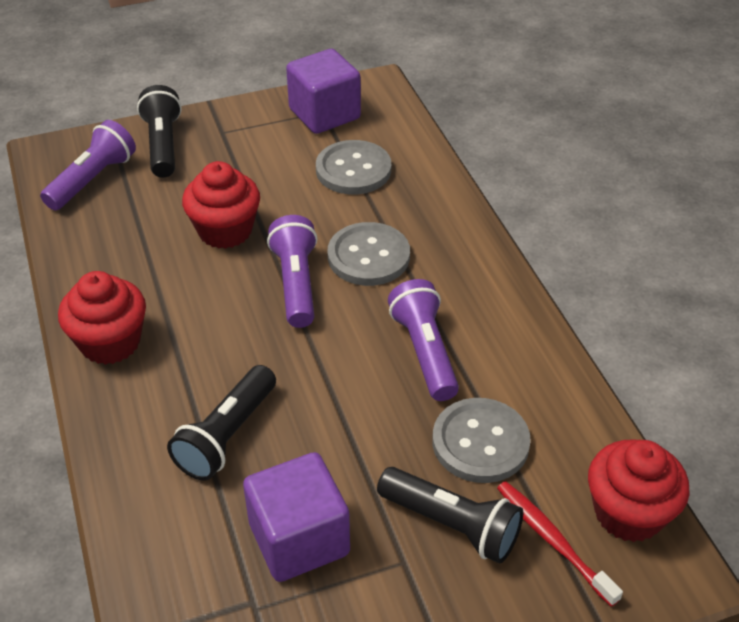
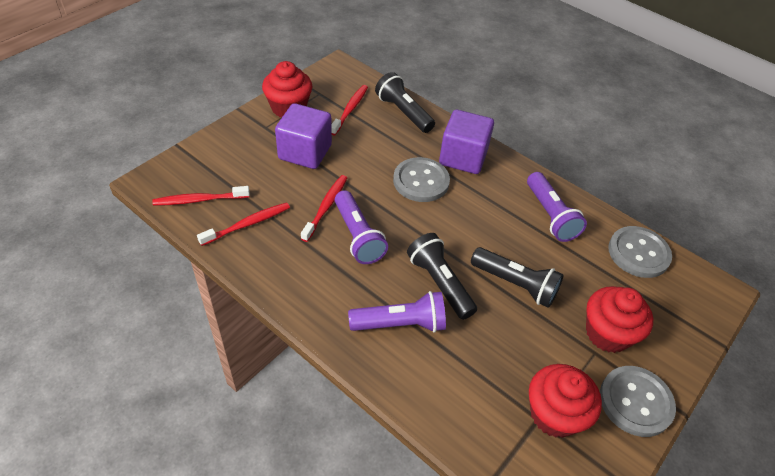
red toothbrush: [497,481,623,607] = 1 -> [152,186,250,206] [197,202,290,246] [301,175,347,242] [331,85,368,135] = 4

